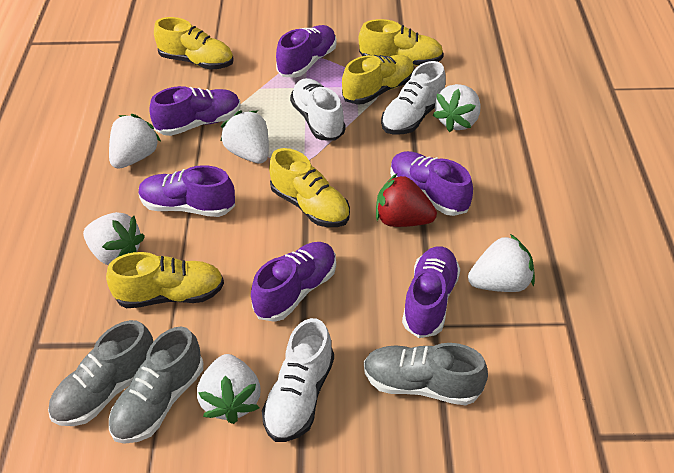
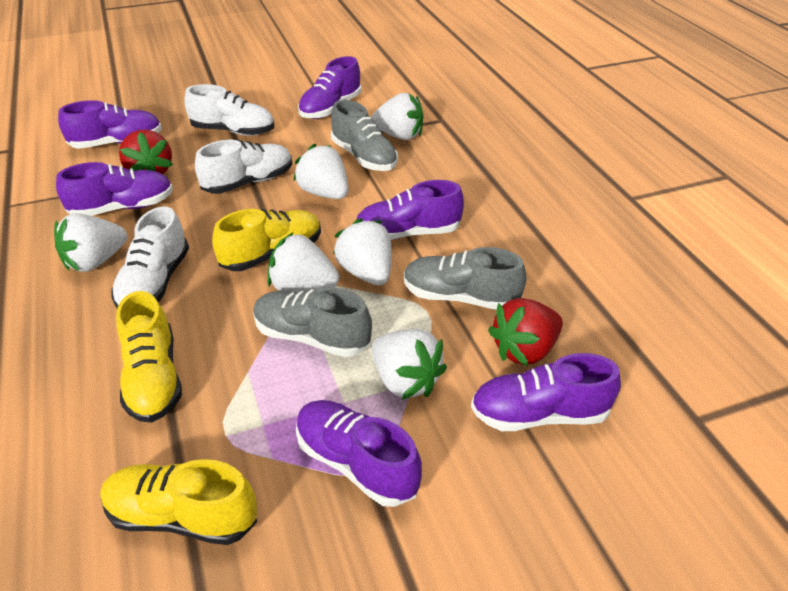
red strawberry: [376,174,437,227] = 1 -> [119,130,173,174] [488,298,563,366] = 2
yellow shoe: [106,252,224,308] [154,17,234,70] [269,148,350,227] [342,55,415,104] [359,19,444,66] = 5 -> [100,459,257,545] [116,291,182,423] [212,209,321,271] = 3

